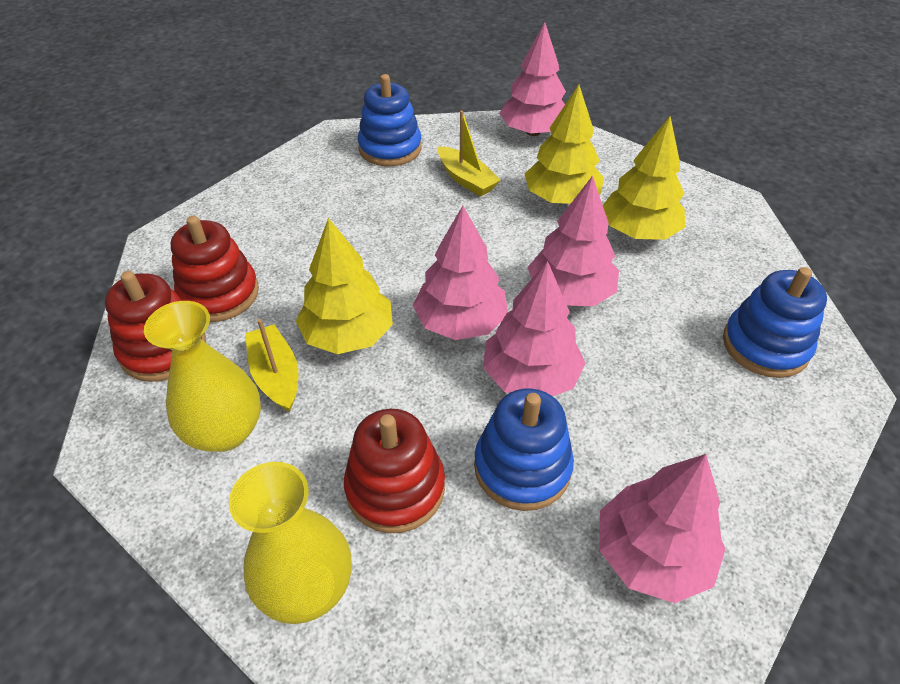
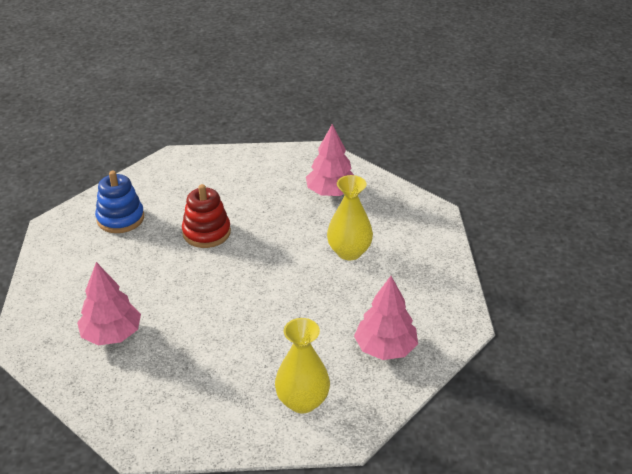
blue stacking toy: [358,74,422,166] [474,388,574,511] [723,267,827,378] = 3 -> [95,171,144,233] = 1
pink tree: [413,206,508,340] [483,261,586,396] [499,22,566,136] [528,176,619,306] [599,454,726,603] = 5 -> [77,262,141,345] [306,124,354,196] [354,276,418,360] = 3
red stacking toy: [105,271,206,382] [171,216,259,322] [344,409,445,533] = 3 -> [182,184,231,248] = 1
yellow boat: [245,319,298,412] [438,111,501,197] = 2 -> none = 0
yellow tree: [296,218,393,354] [525,84,604,204] [603,116,685,240] = 3 -> none = 0

